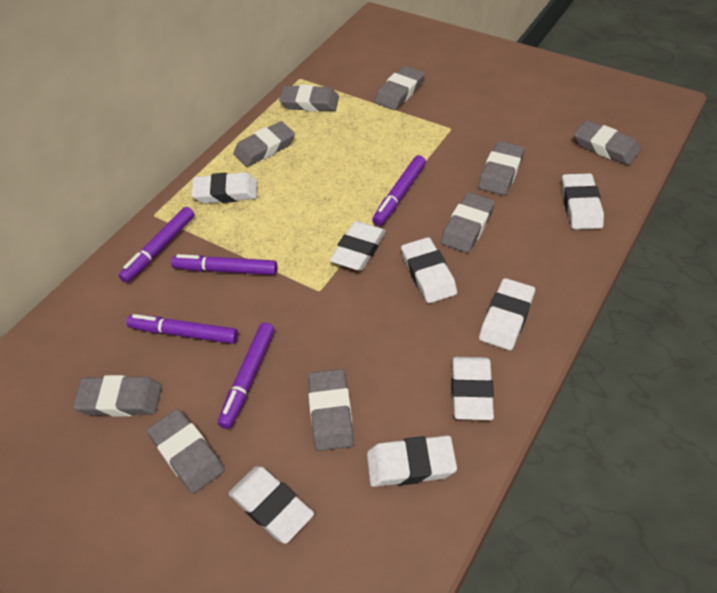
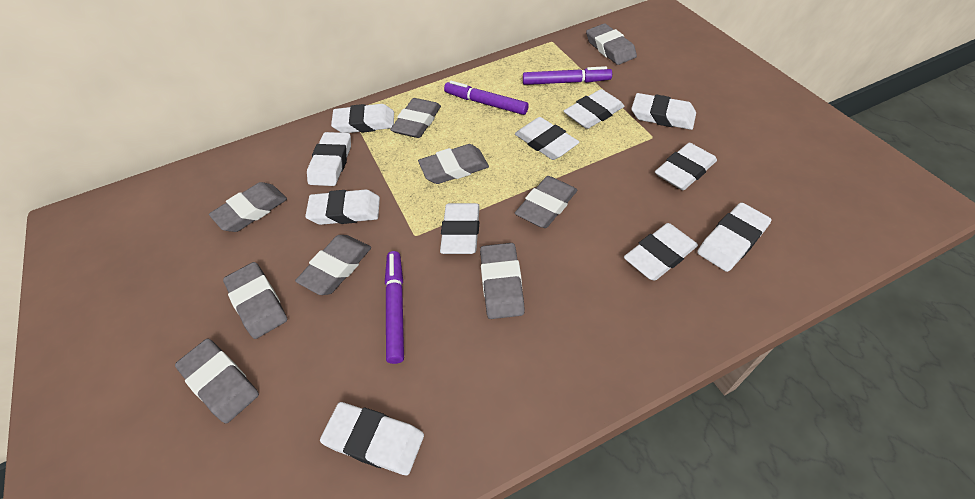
purple marker: [119,207,194,283] [126,314,238,344] [171,254,277,275] [218,323,274,429] [372,155,426,226] = 5 -> [385,251,404,364] [444,81,529,115] [523,66,612,85] = 3
white eraser: [191,172,257,204] [229,466,314,544] [330,221,386,271] [367,436,457,487] [401,237,457,303] [452,357,494,420] [479,278,535,350] [562,173,604,230] = 8 -> [305,189,380,225] [307,132,351,186] [320,402,424,475] [331,104,394,133] [440,203,480,254] [515,117,579,160] [564,89,625,129] [624,223,698,281] [631,93,696,130] [655,143,717,190] [697,202,772,272] = 11

